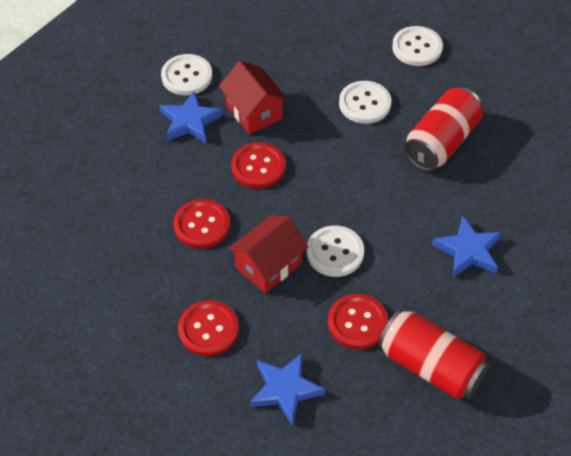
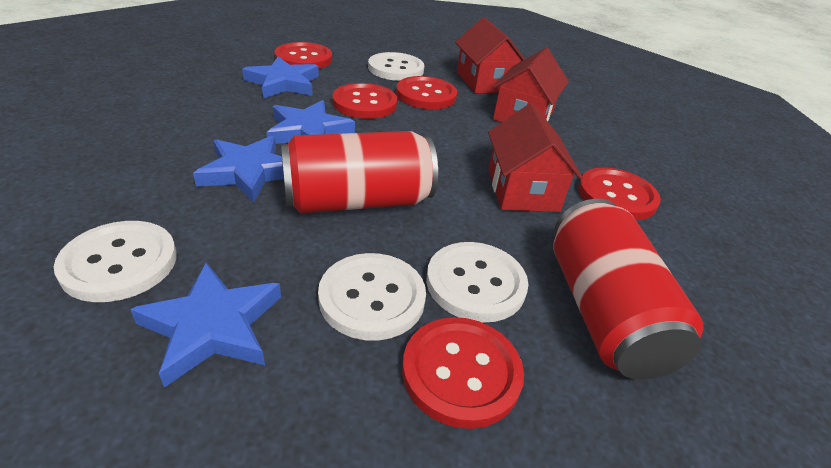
blue star: [160,91,223,143] [250,353,325,426] [432,215,502,277] = 3 -> [130,262,281,388] [193,135,284,203] [242,57,319,99] [267,100,355,144] = 4
red button: [173,199,230,249] [178,300,239,356] [231,142,286,189] [328,294,388,350] = 4 -> [274,42,332,69] [332,83,397,119] [396,76,457,109] [402,317,524,429] [578,167,661,220] = 5
red house: [219,61,288,134] [228,215,308,293] = 2 -> [455,17,525,93] [488,103,583,212] [493,48,569,122] = 3

